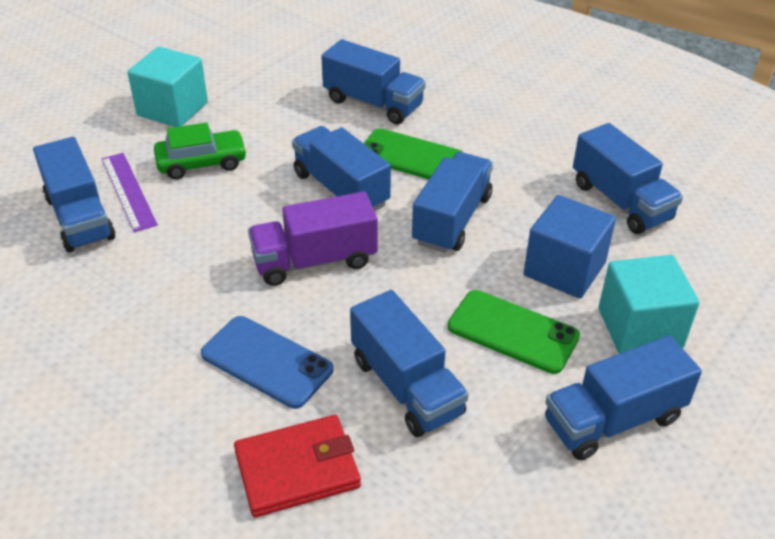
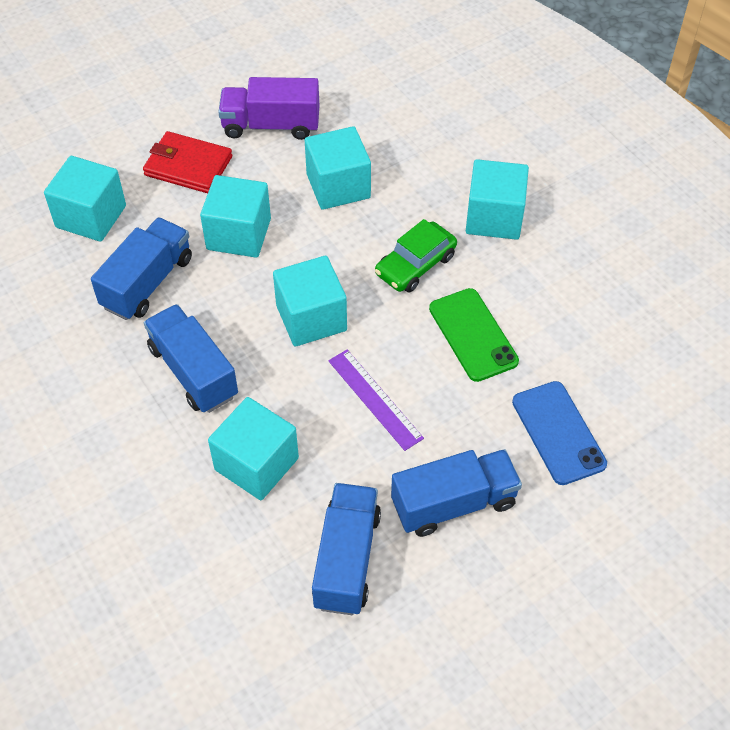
blue cube: [524,195,616,299] = 1 -> none = 0
blue truck: [33,137,115,252] [292,126,391,211] [321,39,426,124] [350,290,469,437] [412,152,493,253] [545,335,702,460] [573,123,683,234] = 7 -> [91,217,192,320] [144,304,238,413] [312,483,381,615] [391,449,522,537] = 4
green phone: [364,128,464,179] [447,290,580,374] = 2 -> [429,288,519,382] = 1
turquoise cube: [127,47,208,127] [598,255,699,354] = 2 -> [44,156,126,242] [200,175,271,258] [208,397,299,500] [273,256,347,346] [305,126,371,210] [466,159,529,240] = 6

